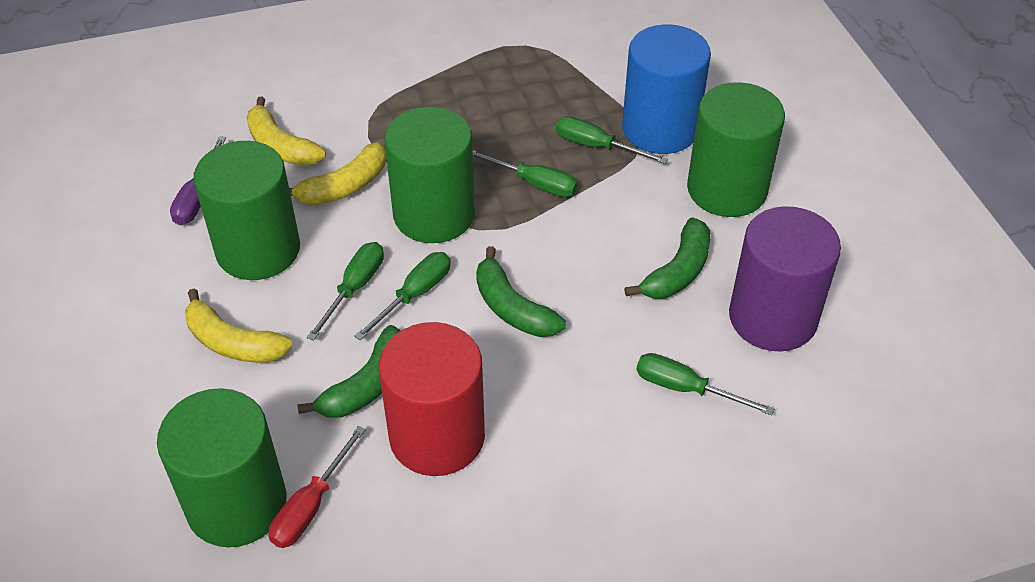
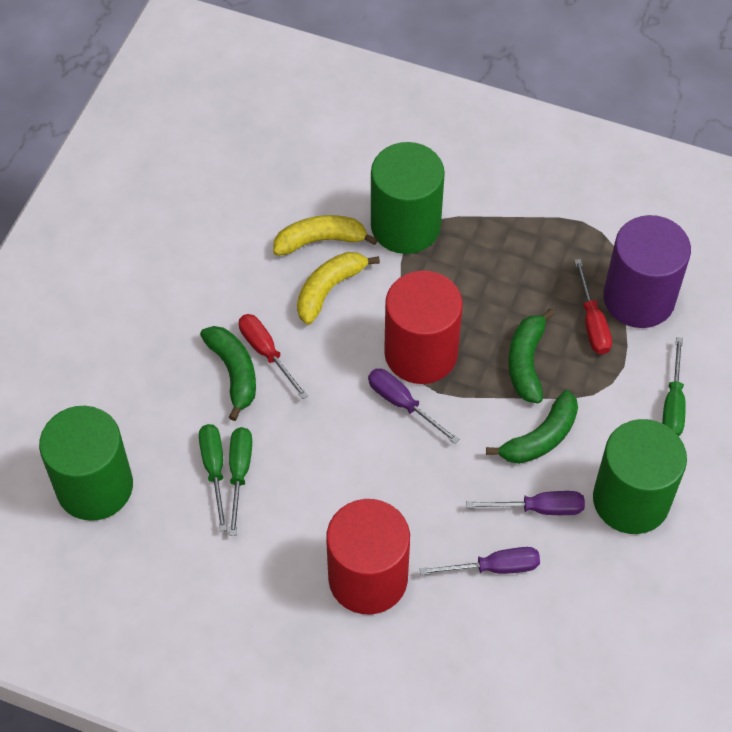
blue cylinder: [622,25,711,154] = 1 -> none = 0
green cylinder: [157,388,287,547] [194,141,300,280] [385,106,475,243] [687,82,785,217] = 4 -> [39,406,133,521] [371,142,445,254] [593,419,687,534] = 3
green screwdriver: [307,242,384,341] [354,252,451,341] [473,150,578,197] [556,116,668,164] [636,353,775,416] = 5 -> [199,424,227,531] [229,427,252,536] [662,337,686,436] = 3
purple screwdriver: [170,136,226,225] = 1 -> [368,369,459,444] [420,547,540,575] [466,491,585,515] = 3
red cylinder: [379,322,485,476] = 1 -> [326,499,410,614] [384,270,463,384] = 2
red screwdriver: [269,426,366,548] = 1 -> [239,314,308,399] [574,259,612,354] = 2
yellow banana: [185,289,292,363] [246,97,326,166] [289,142,386,205] = 3 -> [273,215,378,256] [297,252,380,325] = 2

